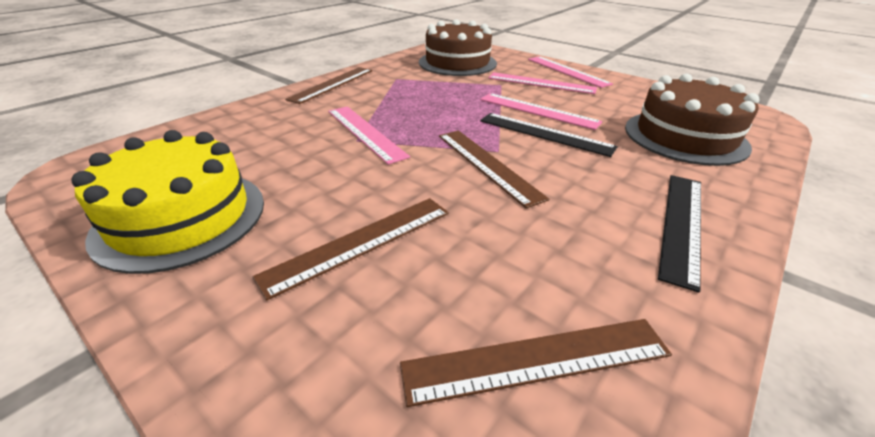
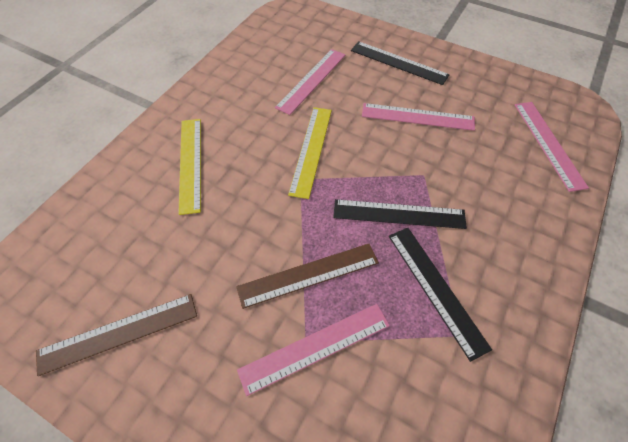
black ruler: [480,113,618,157] [658,175,701,293] = 2 -> [333,199,467,229] [351,41,450,85] [389,228,492,362] = 3
brown cake: [419,19,497,76] [625,73,759,166] = 2 -> none = 0
brown ruler: [252,198,449,301] [285,67,372,104] [400,319,672,407] [439,131,549,208] = 4 -> [36,294,197,376] [236,244,379,309] = 2
yellow cake: [71,130,264,274] = 1 -> none = 0
yellow ruler: none = 0 -> [178,119,201,215] [288,107,332,199] = 2

